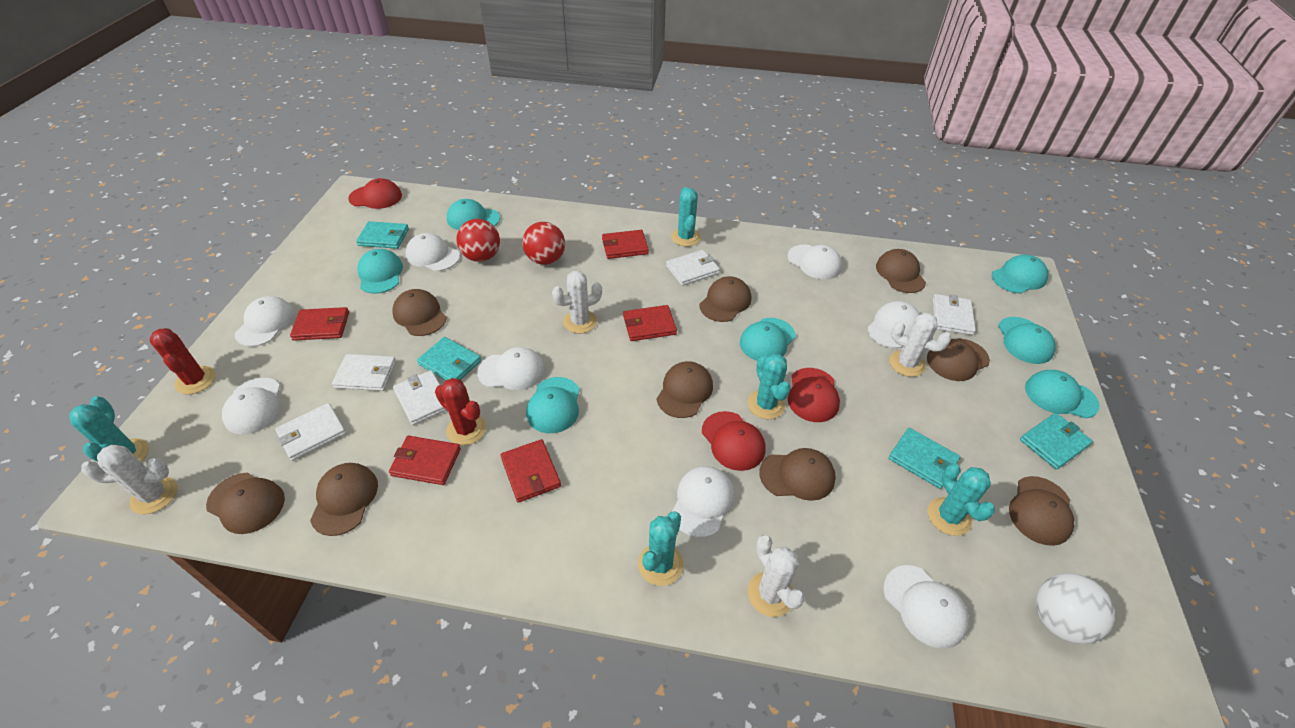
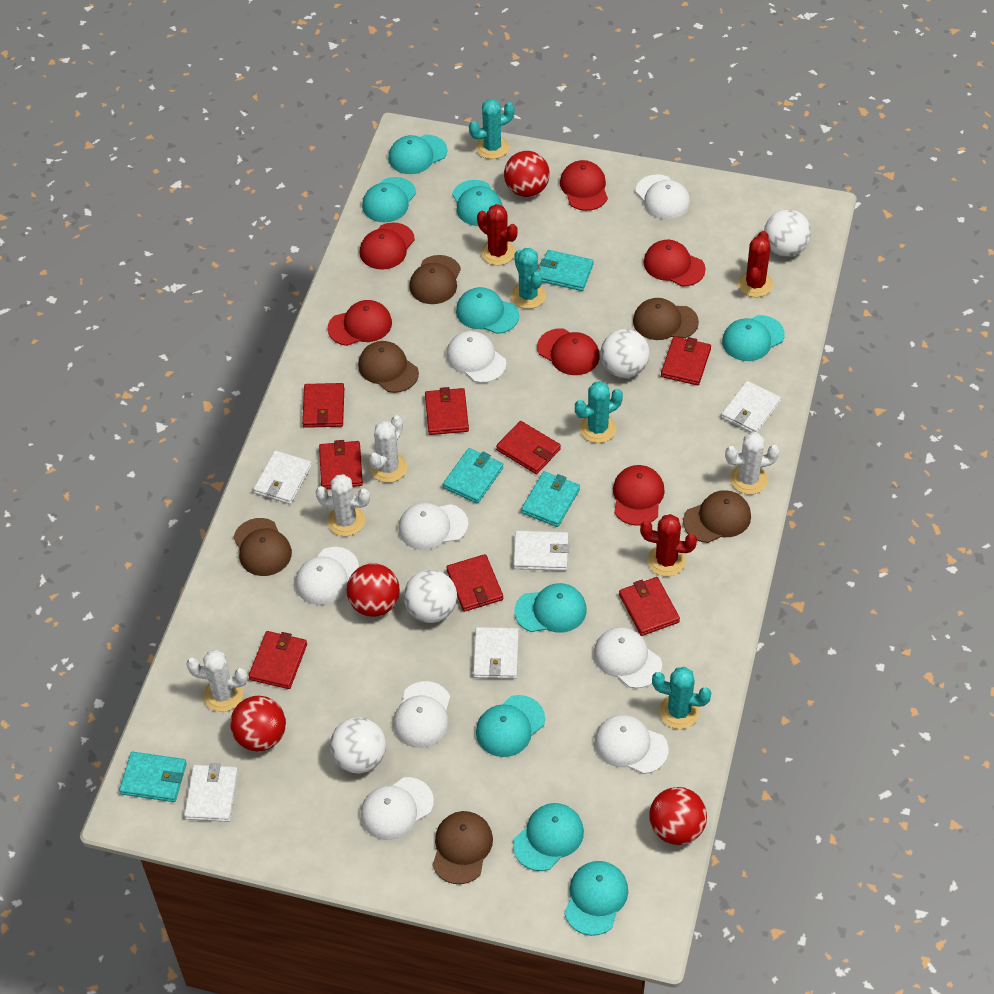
brown cap: [206,473,285,534] [310,463,378,536] [392,289,447,336] [657,361,713,418] [699,276,751,322] [759,448,836,501] [876,249,926,293] [927,338,990,381] [1009,476,1074,546] = 9 -> [233,518,292,576] [358,341,419,393] [409,255,461,304] [432,811,493,884] [633,298,699,340] [683,490,751,543] = 6
red ball: [456,219,500,262] [522,222,565,265] = 2 -> [230,696,286,751] [347,563,400,617] [504,151,550,197] [649,787,707,845] = 4
red cactus: [150,328,216,394] [435,378,486,445] = 2 -> [477,204,518,265] [640,514,697,577] [738,231,773,297] = 3
red cap: [348,178,402,209] [702,411,766,471] [788,368,840,422] = 3 -> [327,300,392,346] [360,222,415,270] [537,328,600,375] [560,160,608,211] [613,465,665,526] [644,240,706,287] = 6
red wallet: [290,307,349,341] [389,436,461,485] [500,439,561,503] [602,230,649,259] [623,305,677,341] = 5 -> [248,631,307,689] [302,383,344,428] [319,440,363,489] [425,387,469,435] [446,554,503,612] [496,421,561,474] [619,577,680,636] [661,336,711,385] = 8
turquoise cactus: [69,396,149,462] [638,511,683,586] [671,187,701,247] [747,354,791,419] [927,463,995,536] = 5 -> [469,99,514,159] [511,248,546,309] [575,381,623,443] [652,667,712,729] = 4
turquoise cap: [357,249,403,294] [447,199,500,230] [526,377,580,433] [740,318,796,361] [992,255,1048,294] [998,317,1056,364] [1025,370,1100,418] = 7 -> [362,177,416,222] [388,135,447,174] [452,180,502,226] [456,287,519,334] [476,695,545,757] [513,803,584,871] [515,583,587,633] [564,861,628,936] [722,315,785,361] = 9
white ball: [1036,573,1115,644] = 1 -> [330,717,386,774] [404,570,457,623] [601,329,650,378] [764,209,811,257] = 4

